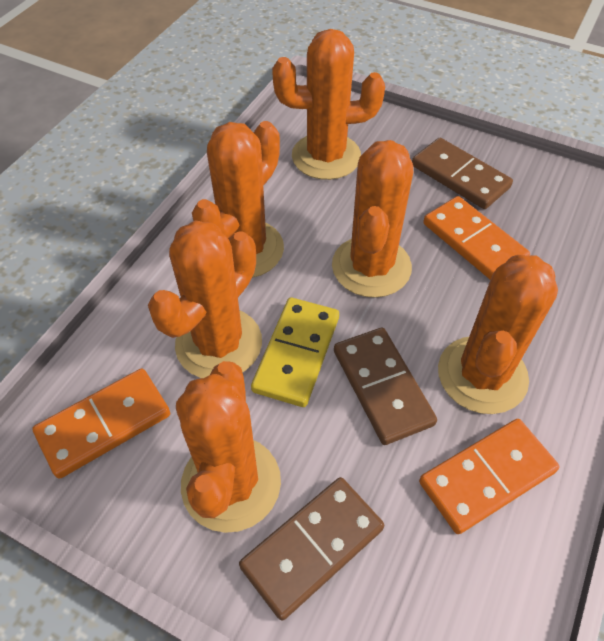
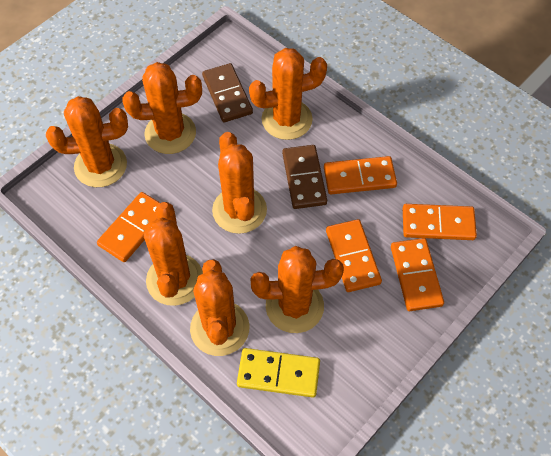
brown domino: [239,477,384,620] [334,328,437,445] [412,138,513,209] = 3 -> [202,63,253,122] [282,145,327,209] = 2
orange cactus: [148,220,262,378] [176,361,281,533] [192,121,284,278] [272,29,385,180] [332,140,413,298] [438,255,558,414] = 6 -> [46,96,128,187] [122,62,202,154] [144,202,203,306] [190,259,249,356] [212,132,267,234] [249,48,327,140] [250,246,344,333] = 7
orange domino: [32,368,170,479] [419,419,559,534] [423,196,530,280] = 3 -> [97,192,160,262] [324,156,397,194] [326,219,382,292] [391,238,444,311] [403,204,477,240] = 5

